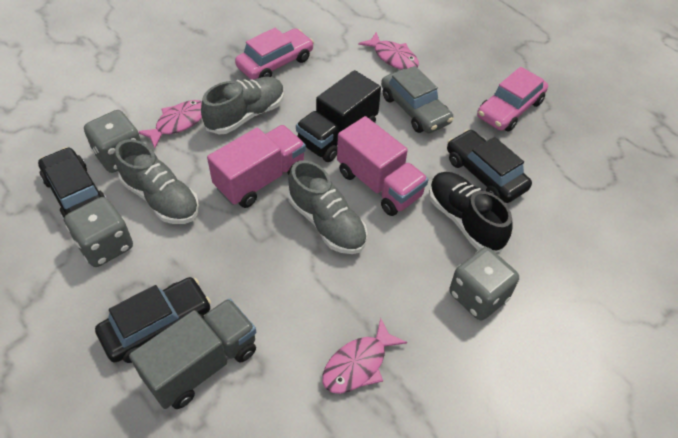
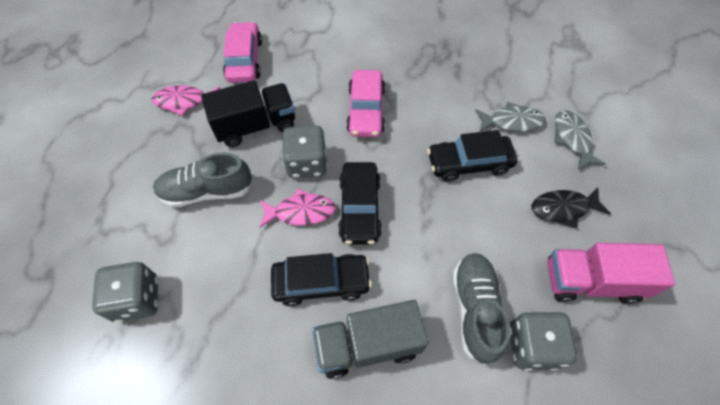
black fish: none = 0 -> [532,187,610,228] = 1
black shoe: [429,172,513,253] = 1 -> none = 0
grey car: [381,66,454,133] = 1 -> none = 0
grey fish: none = 0 -> [475,102,546,132] [554,110,605,170] = 2
grey shoe: [115,139,199,224] [201,77,285,134] [288,160,367,254] = 3 -> [153,153,253,207] [453,253,510,365] = 2
pink fish: [139,100,202,148] [322,318,407,394] [358,32,419,69] = 3 -> [152,85,220,116] [259,189,336,228] = 2
pink truck: [207,125,306,208] [337,116,428,216] = 2 -> [547,243,675,304] = 1

